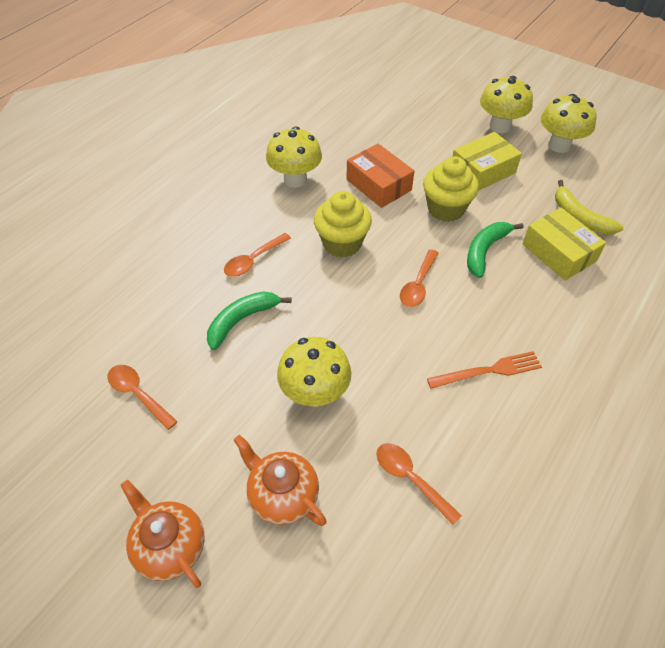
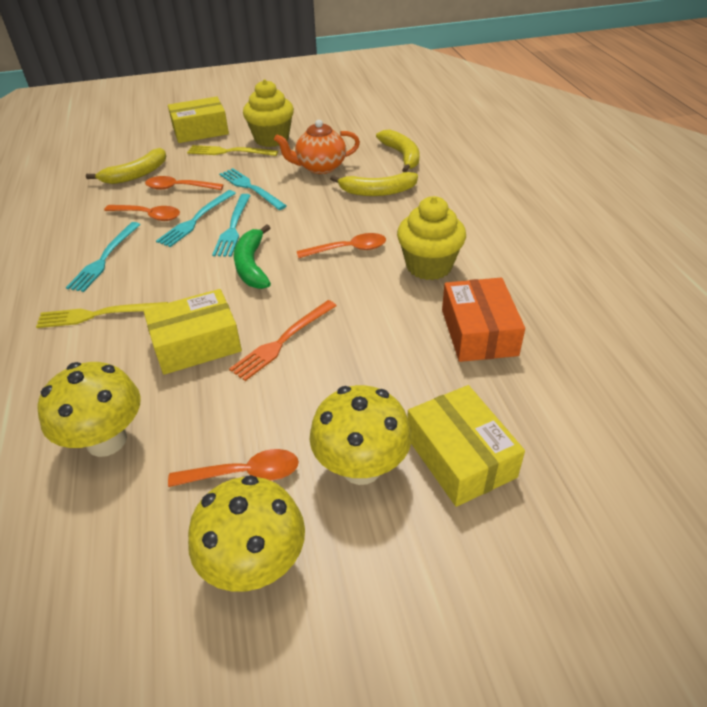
green banana: [207,291,291,350] [467,222,524,278] = 2 -> [234,224,271,289] = 1
orange teapot: [120,480,205,588] [234,435,327,526] = 2 -> [274,120,360,174] = 1
turquoise fork: none = 0 -> [66,222,141,292] [156,190,236,247] [212,194,251,257] [219,168,287,210] = 4
yellow banana: [555,180,624,235] = 1 -> [86,148,166,184] [330,172,418,196] [376,129,420,172] = 3
yellow box: [453,132,522,190] [522,208,606,281] = 2 -> [143,289,242,375] [168,96,229,143] [407,385,525,507] = 3
yellow fork: none = 0 -> [36,302,168,328] [187,145,278,156] = 2
yellow mushroom: [266,126,322,187] [277,337,351,407] [480,76,533,133] [541,94,597,153] = 4 -> [37,362,141,457] [188,475,305,592] [309,385,412,485] = 3

